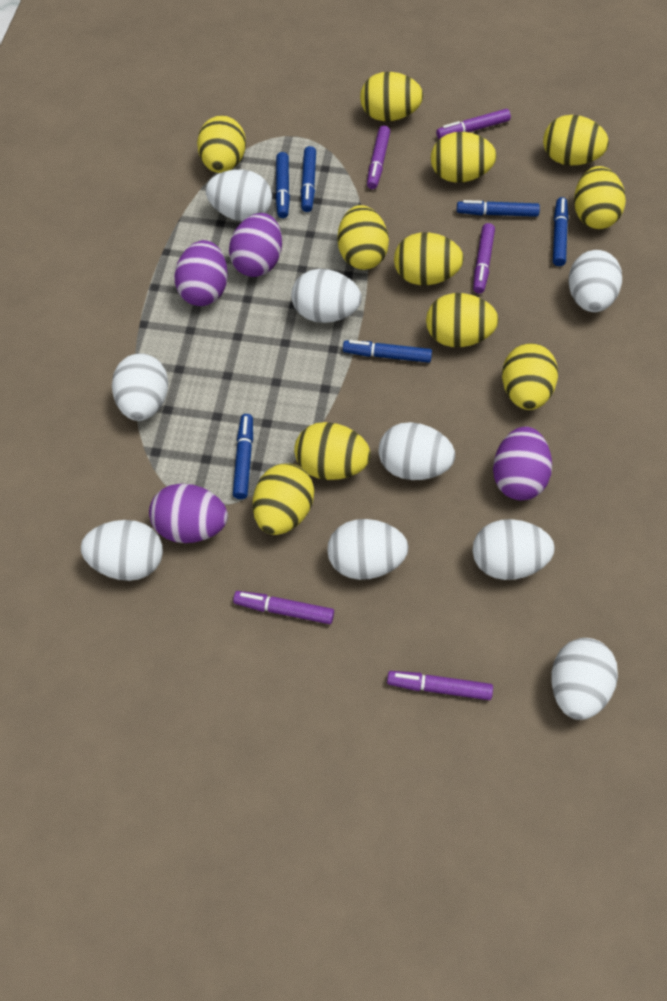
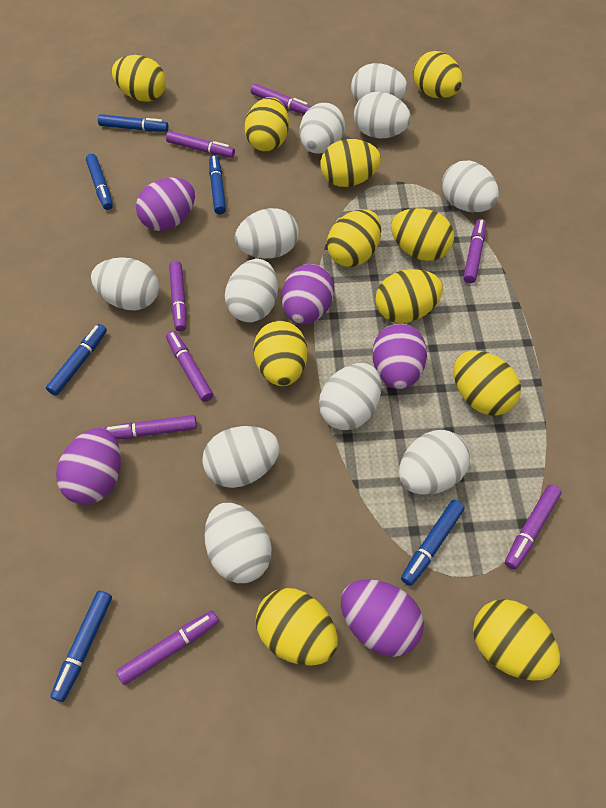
purple egg: [149,484,228,543] [174,240,228,306] [229,213,282,277] [493,427,552,500] = 4 -> [56,428,121,505] [136,178,195,231] [282,264,334,325] [341,579,424,657] [372,324,427,390] = 5
purple marker: [233,591,334,624] [367,126,390,189] [387,671,493,700] [436,109,511,139] [473,223,495,294] = 5 -> [103,415,197,439] [116,611,219,685] [166,131,235,158] [166,331,213,402] [169,261,186,331] [251,84,312,114] [463,219,486,283] [505,484,561,570] = 8
white egg: [81,520,163,581] [112,353,168,421] [206,169,272,222] [291,269,361,323] [327,519,409,580] [378,422,455,480] [473,519,555,580] [551,638,618,720] [569,250,622,312] = 9 -> [91,257,159,311] [202,426,280,488] [204,503,272,583] [225,259,278,322] [235,208,299,259] [300,103,345,154] [319,363,381,430] [351,63,407,102] [354,92,411,138] [399,430,470,494] [442,160,499,212] = 11

